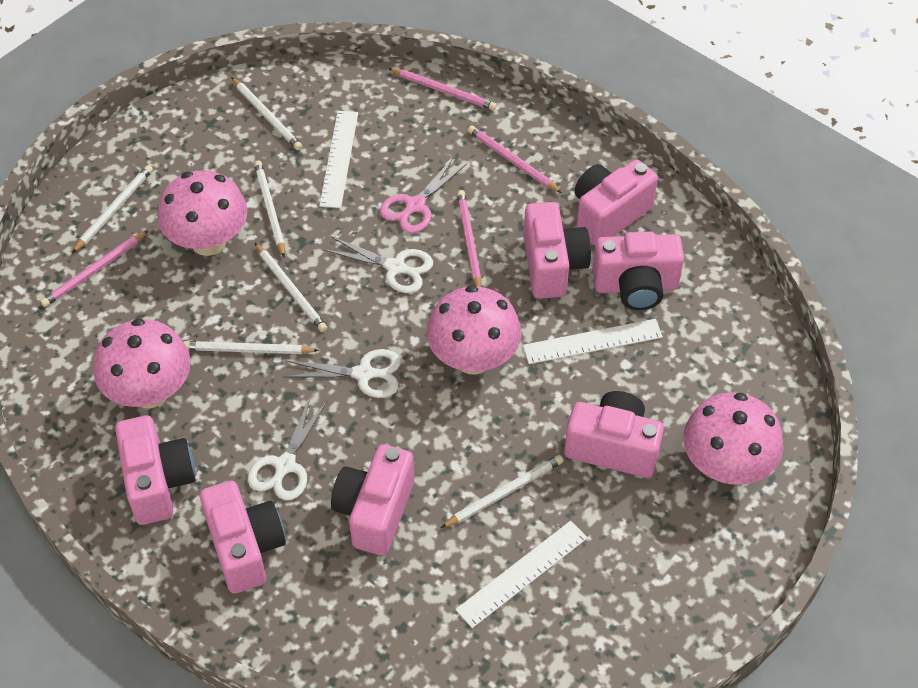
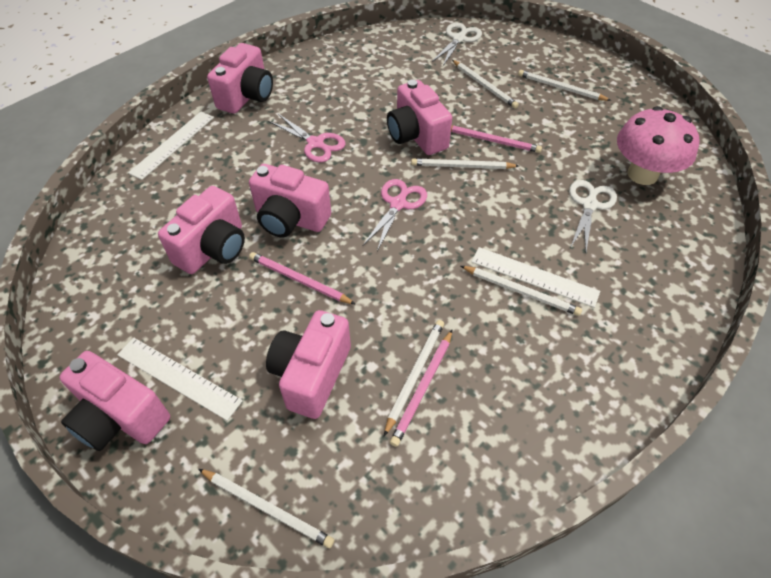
pink camera: [115,415,195,525] [200,481,286,594] [331,444,414,556] [523,202,591,299] [564,391,664,478] [574,159,658,246] [592,232,684,310] = 7 -> [60,351,170,451] [158,186,245,274] [207,43,273,114] [249,164,331,238] [266,310,351,419] [387,79,452,155] = 6
pink mushroom: [93,319,191,408] [157,170,247,256] [426,285,521,375] [683,392,783,485] = 4 -> [617,106,700,185] = 1
pink pencil: [40,231,148,307] [388,68,497,110] [457,190,481,287] [468,125,562,193] = 4 -> [249,252,355,304] [390,330,452,447] [451,125,542,153] = 3
pink scissors: [380,157,467,233] = 1 -> [268,114,345,162] [363,179,427,251] = 2
white scissors: [248,398,327,501] [284,349,401,398] [323,236,433,293] = 3 -> [432,23,482,66] [569,180,617,252] = 2

